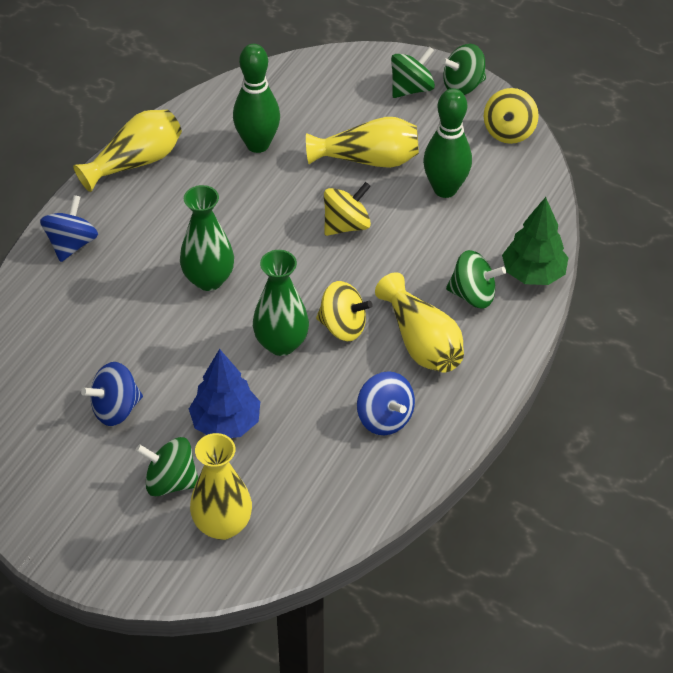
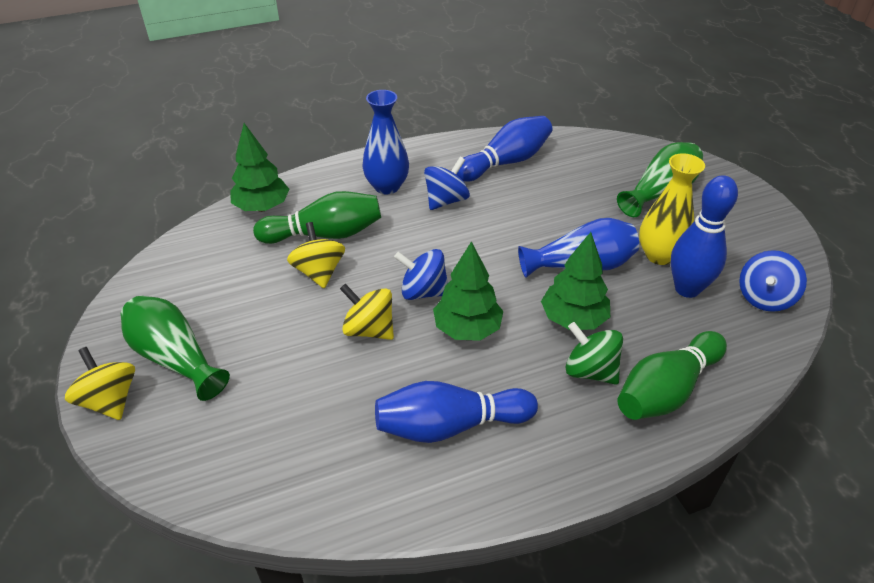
blue bowling pin: none = 0 -> [375,381,538,443] [456,116,552,182] [671,175,738,298] = 3
blue tree: [189,349,260,438] = 1 -> none = 0
blue vase: none = 0 -> [362,90,409,194] [518,218,639,278] = 2
green spinning top: [135,437,198,496] [391,46,435,98] [441,44,486,95] [446,250,506,309] = 4 -> [565,322,623,385] = 1
green tree: [502,197,568,285] = 1 -> [230,123,290,212] [433,241,503,341] [541,232,610,330] = 3
yellow vase: [73,110,182,192] [190,433,252,540] [306,117,419,168] [375,272,464,373] = 4 -> [639,153,705,265] = 1

